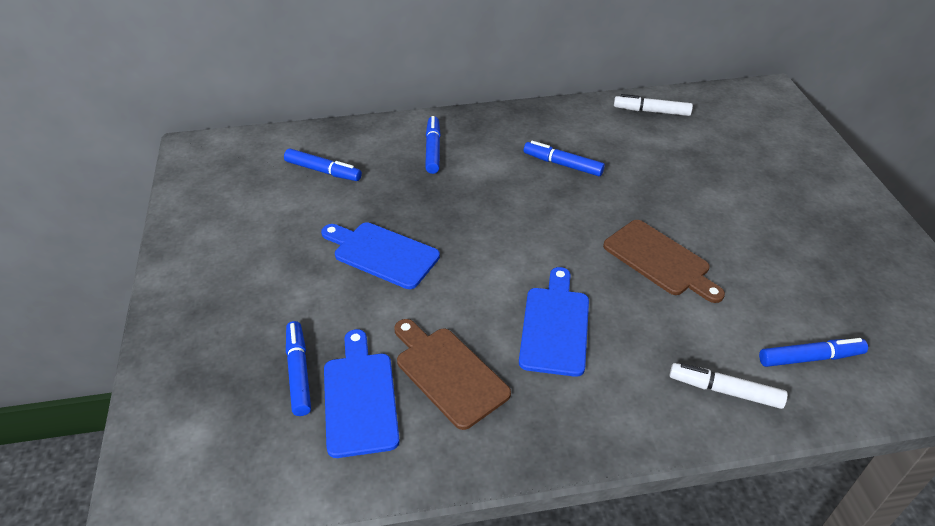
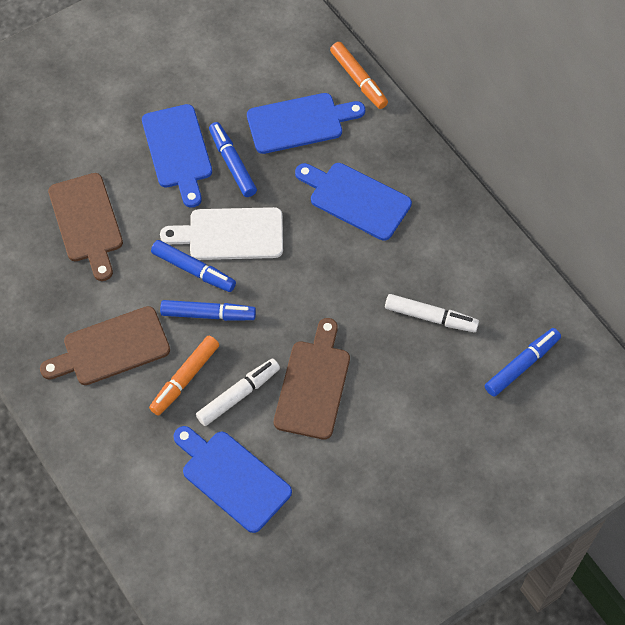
blue cutting board: [321,222,440,289] [324,329,400,458] [519,267,589,377] = 3 -> [142,104,212,208] [173,426,292,533] [247,93,365,154] [295,163,412,241] = 4
blue marker: [284,149,362,181] [286,321,311,416] [425,116,441,174] [524,141,605,176] [759,338,868,367] = 5 -> [151,240,236,292] [160,300,256,321] [209,122,257,197] [485,328,561,397] = 4
brown cutting board: [394,319,511,430] [603,220,725,303] = 2 -> [40,306,170,385] [48,173,123,281] [274,318,350,440] = 3
orange marker: none = 0 -> [149,336,219,415] [330,42,388,109] = 2
white cutting board: none = 0 -> [160,207,283,260] = 1

